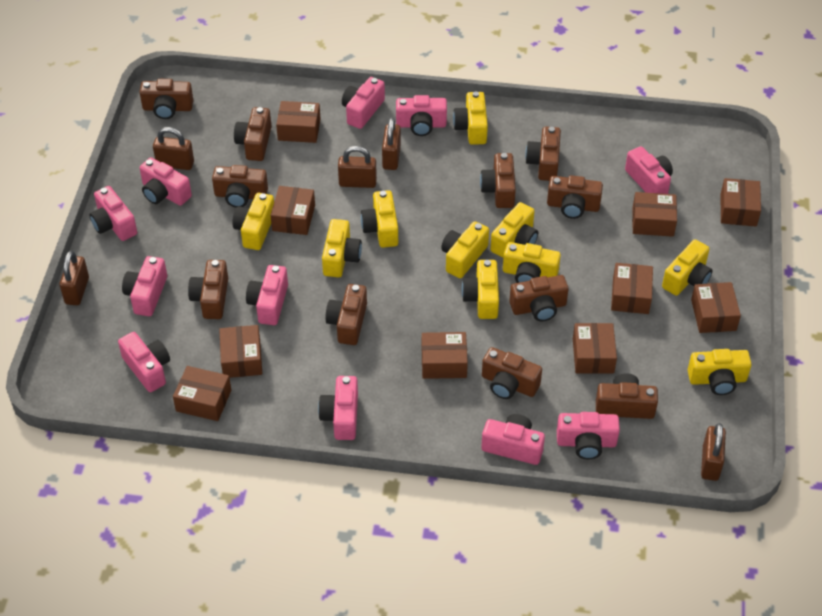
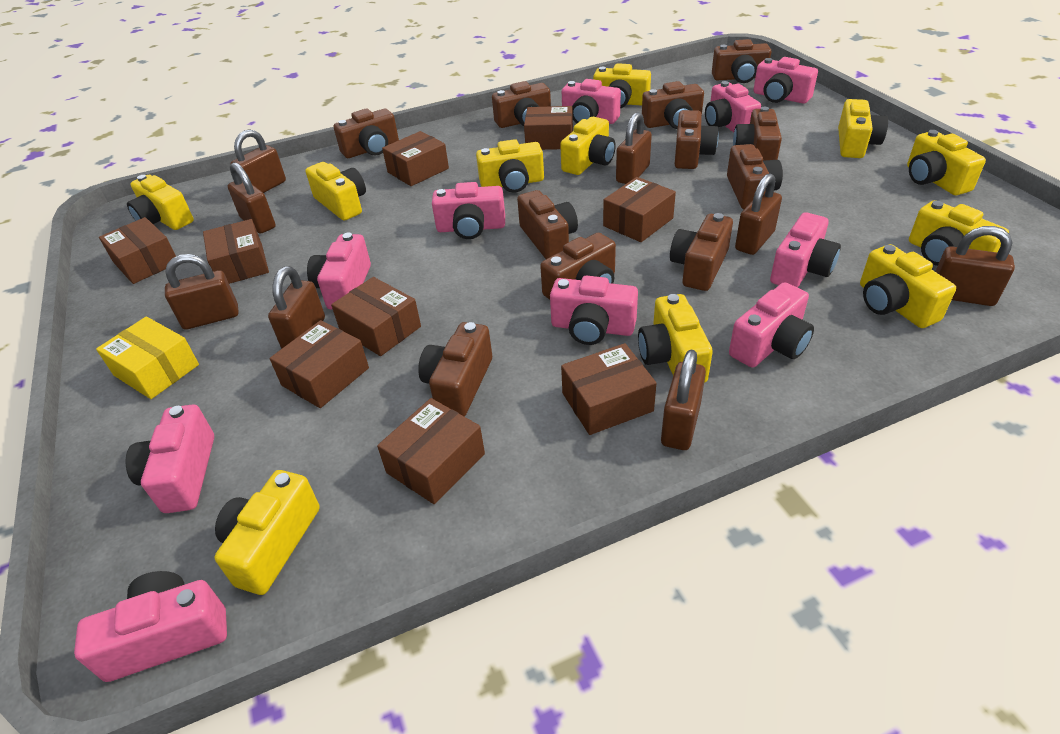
brown box: [173,366,231,421] [219,325,262,378] [270,186,315,235] [276,101,320,143] [422,332,468,379] [573,323,617,374] [611,263,653,314] [632,192,677,237] [691,282,741,333] [721,178,761,227] = 10 -> [99,217,176,284] [203,219,269,284] [270,320,369,408] [331,277,421,356] [377,398,485,504] [382,131,449,186] [524,106,573,150] [561,343,656,435] [603,177,676,242] = 9
brown padlock: [60,251,89,305] [153,127,194,170] [338,146,377,188] [382,118,401,170] [701,423,726,481] = 5 -> [165,254,239,330] [228,162,276,234] [231,129,286,193] [268,266,325,349] [616,112,652,184] [661,350,706,450] [735,173,782,255] [935,226,1015,306] = 8
pink camera: [89,186,137,241] [118,332,170,392] [122,256,167,316] [140,157,192,206] [246,265,288,325] [318,376,358,440] [342,77,385,129] [396,95,447,136] [481,414,545,465] [557,412,620,459] [625,146,673,194] = 11 -> [74,571,227,682] [125,404,214,513] [307,232,371,310] [432,182,505,239] [550,276,638,345] [562,79,621,124] [705,81,761,132] [729,282,814,368] [753,57,818,104] [770,212,841,288] = 10
yellow box: none = 0 -> [96,316,199,399] = 1
yellow camera: [232,193,274,250] [322,219,362,277] [361,190,398,248] [441,221,489,278] [453,91,488,145] [462,260,499,319] [491,202,538,258] [503,242,561,283] [662,239,712,296] [688,349,752,395] = 10 -> [127,175,194,230] [214,470,320,595] [305,162,366,221] [476,139,544,193] [560,117,616,175] [593,63,651,108] [638,294,713,383] [838,99,888,158] [860,244,956,328] [907,130,986,195] [909,200,1009,266] = 11

